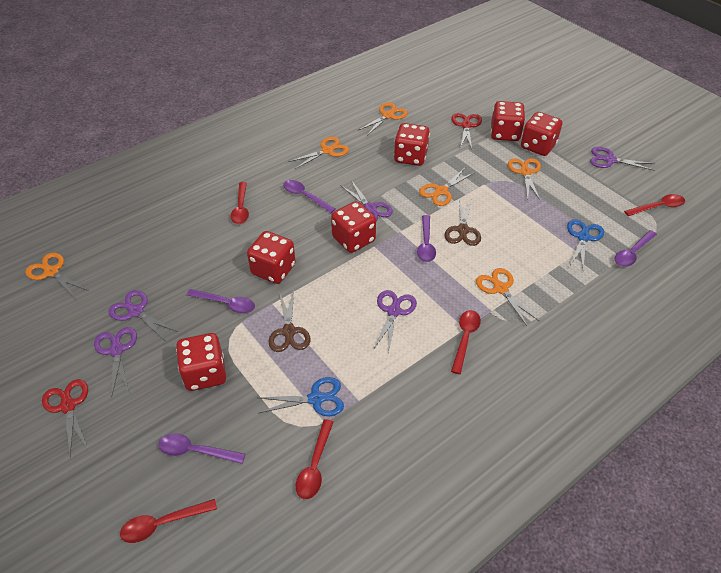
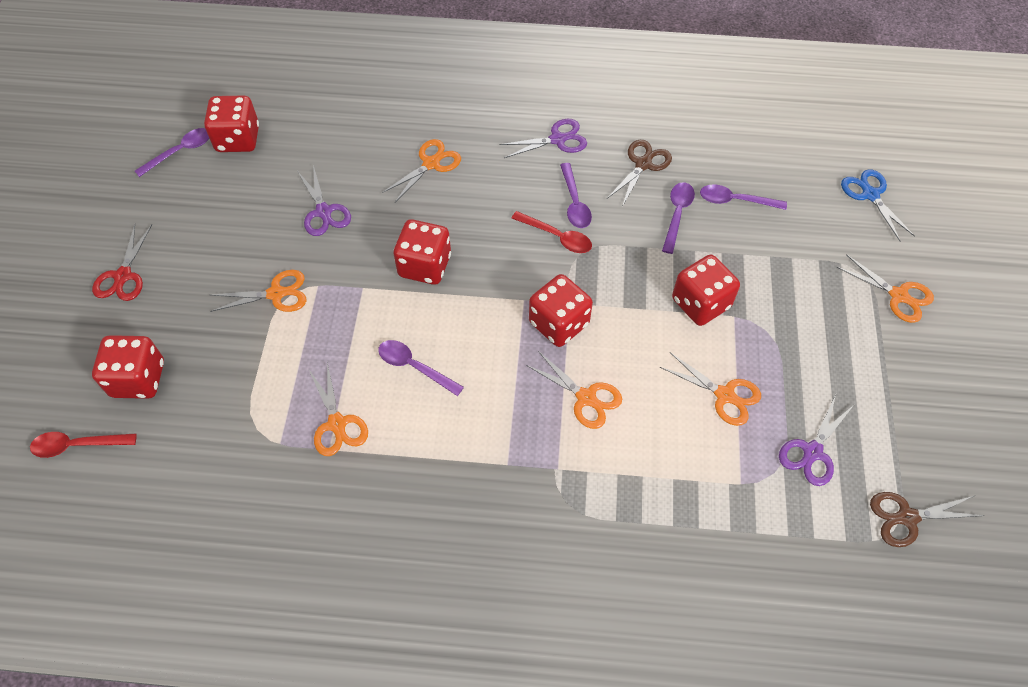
blue scissors: [257,377,344,416] [567,219,604,269] = 2 -> [841,169,915,241] = 1
purple scissors: [94,327,137,397] [109,290,178,340] [340,180,393,221] [373,290,417,355] [590,147,655,171] = 5 -> [297,165,351,236] [499,119,587,158] [779,395,854,486] = 3
red dice: [176,333,226,391] [247,231,296,284] [331,201,376,253] [394,123,430,166] [491,101,525,141] [521,112,562,156] = 6 -> [92,335,164,399] [204,95,259,152] [393,219,451,285] [529,274,593,347] [672,255,740,326] = 5
red scissors: [42,379,88,455] [451,113,482,149] = 2 -> [92,224,152,301] = 1
red spoon: [120,499,217,543] [231,182,249,224] [296,419,334,499] [451,310,481,374] [624,194,685,216] = 5 -> [30,432,137,458] [512,211,592,253] = 2

